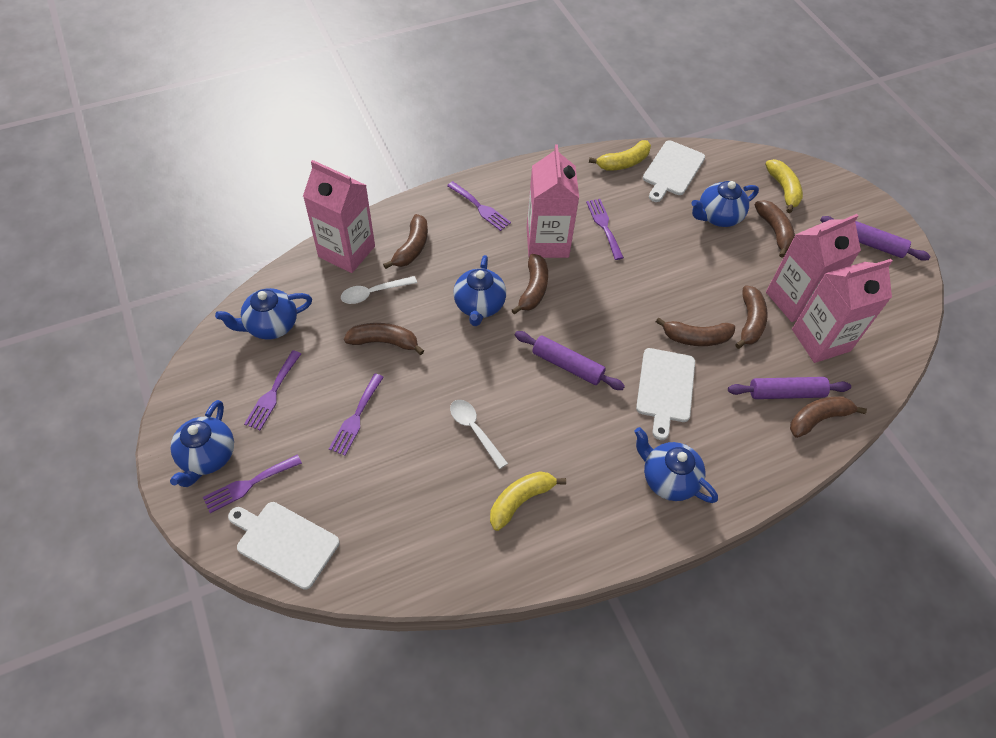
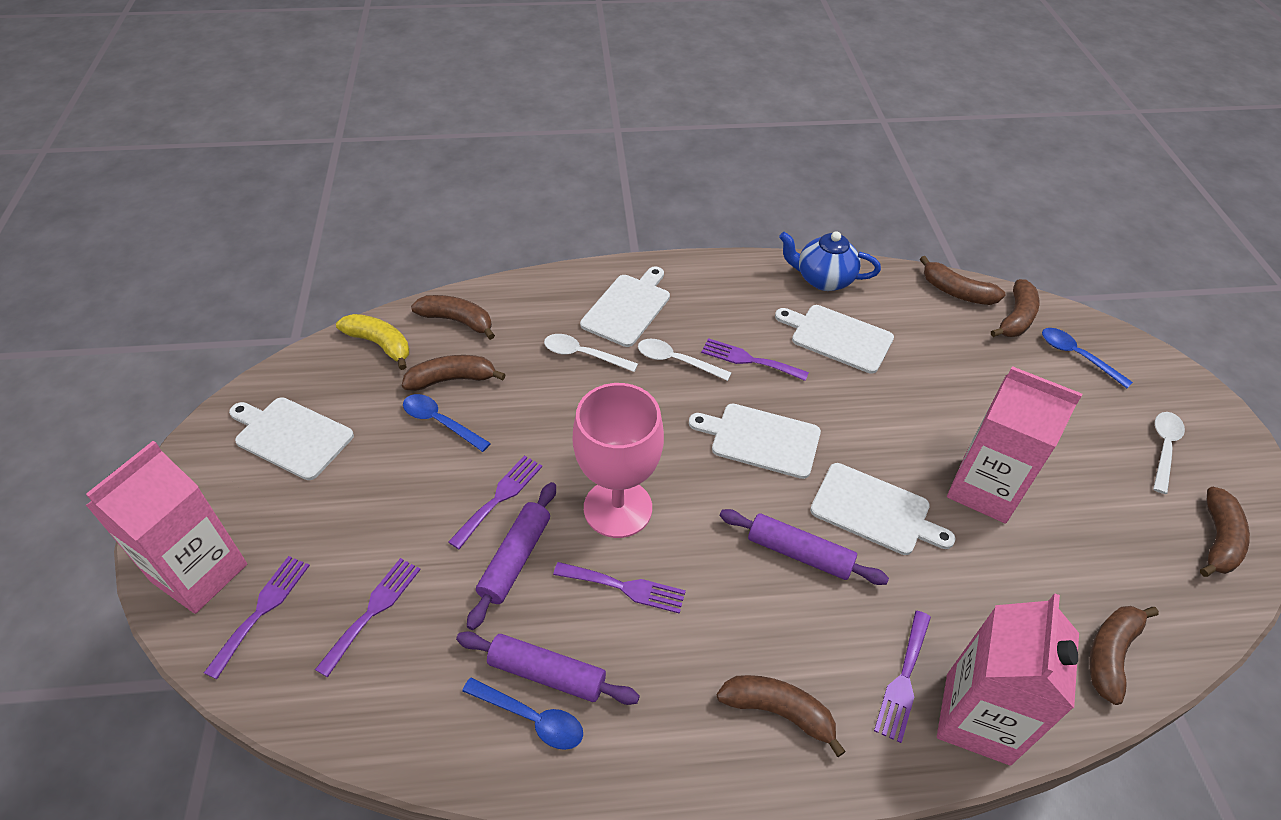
blue spoon: none = 0 -> [403,394,491,452] [462,677,583,750] [1042,328,1133,388] = 3
blue teapot: [170,400,234,487] [215,288,312,340] [453,255,506,326] [634,427,718,503] [691,181,759,227] = 5 -> [779,231,881,291] = 1
pink carton: [303,160,375,273] [526,144,579,258] [766,214,861,322] [792,259,892,363] = 4 -> [86,441,247,614] [937,593,1079,766] [947,366,1082,524] = 3
pink goblet: none = 0 -> [573,383,664,538] = 1
purple fork: [203,454,302,513] [244,350,301,430] [329,373,384,456] [447,181,511,231] [586,199,624,260] = 5 -> [204,556,310,679] [315,558,421,677] [448,455,542,549] [553,562,686,614] [701,338,809,381] [874,611,931,743] = 6
white cutting board: [228,502,340,590] [636,348,695,440] [643,140,705,202] = 3 -> [229,397,354,480] [580,266,670,347] [689,404,821,479] [775,305,894,374] [810,463,955,555] = 5
white spoon: [341,276,417,304] [450,400,508,469] = 2 -> [544,334,638,372] [638,339,731,381] [1153,412,1185,494] = 3
yellow banana: [490,471,566,531] [589,140,651,171] [765,159,803,213] = 3 -> [336,314,409,370] = 1

